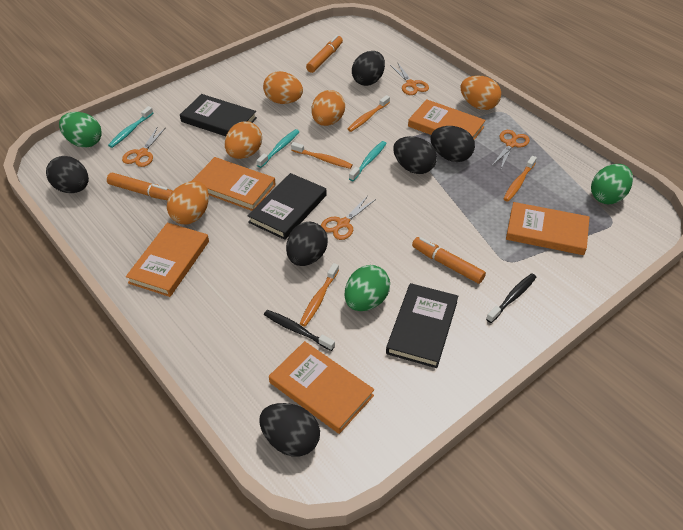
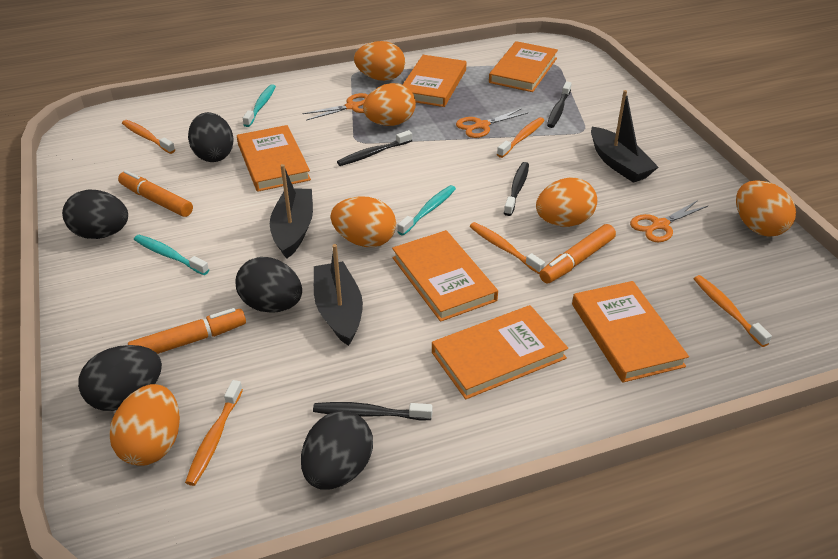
black boat: none = 0 -> [270,164,313,259] [314,244,363,346] [591,90,659,183] = 3
black book: [180,94,257,136] [247,173,327,240] [386,283,458,368] = 3 -> none = 0
black egg: [46,156,89,193] [260,403,320,457] [286,222,328,266] [352,51,385,86] [393,136,437,174] [430,126,475,162] = 6 -> [62,190,128,239] [78,345,162,411] [188,112,234,162] [236,257,302,313] [301,411,373,490] = 5
black toothbrush: [264,310,335,351] [486,273,536,323] = 2 -> [313,402,433,420] [337,130,412,166] [504,162,529,216] [547,82,572,128] = 4
green egg: [59,112,102,148] [344,265,390,311] [591,164,633,204] = 3 -> none = 0
orange book: [126,223,209,297] [192,157,276,211] [269,341,374,434] [408,99,486,140] [506,202,590,255] = 5 -> [237,125,311,192] [392,230,498,322] [403,55,466,107] [432,305,568,399] [489,41,558,92] [572,281,689,383] = 6
orange egg: [167,181,209,224] [225,121,262,159] [263,71,303,104] [312,90,345,126] [461,76,501,110] = 5 -> [109,384,180,466] [330,196,396,247] [354,41,405,81] [363,83,416,126] [536,177,597,227] [736,180,796,237] = 6
orange scissors: [122,128,165,167] [321,196,376,240] [390,62,429,95] [492,130,530,168] = 4 -> [302,93,368,120] [456,108,528,138] [630,200,708,242] = 3
orange toothbrush: [291,142,353,169] [300,263,339,326] [348,95,390,132] [503,156,537,202] = 4 -> [122,120,175,154] [185,380,243,486] [469,222,545,274] [497,117,545,158] [694,275,772,347] = 5

